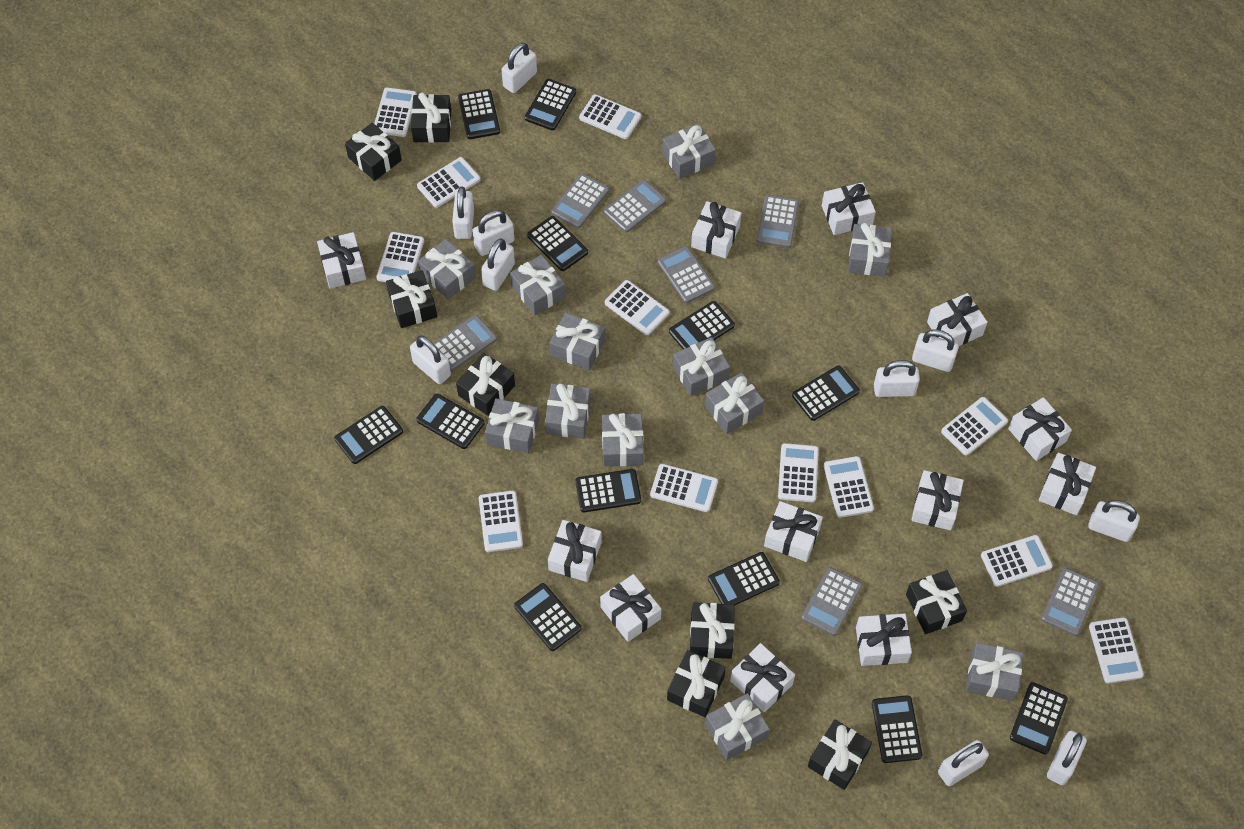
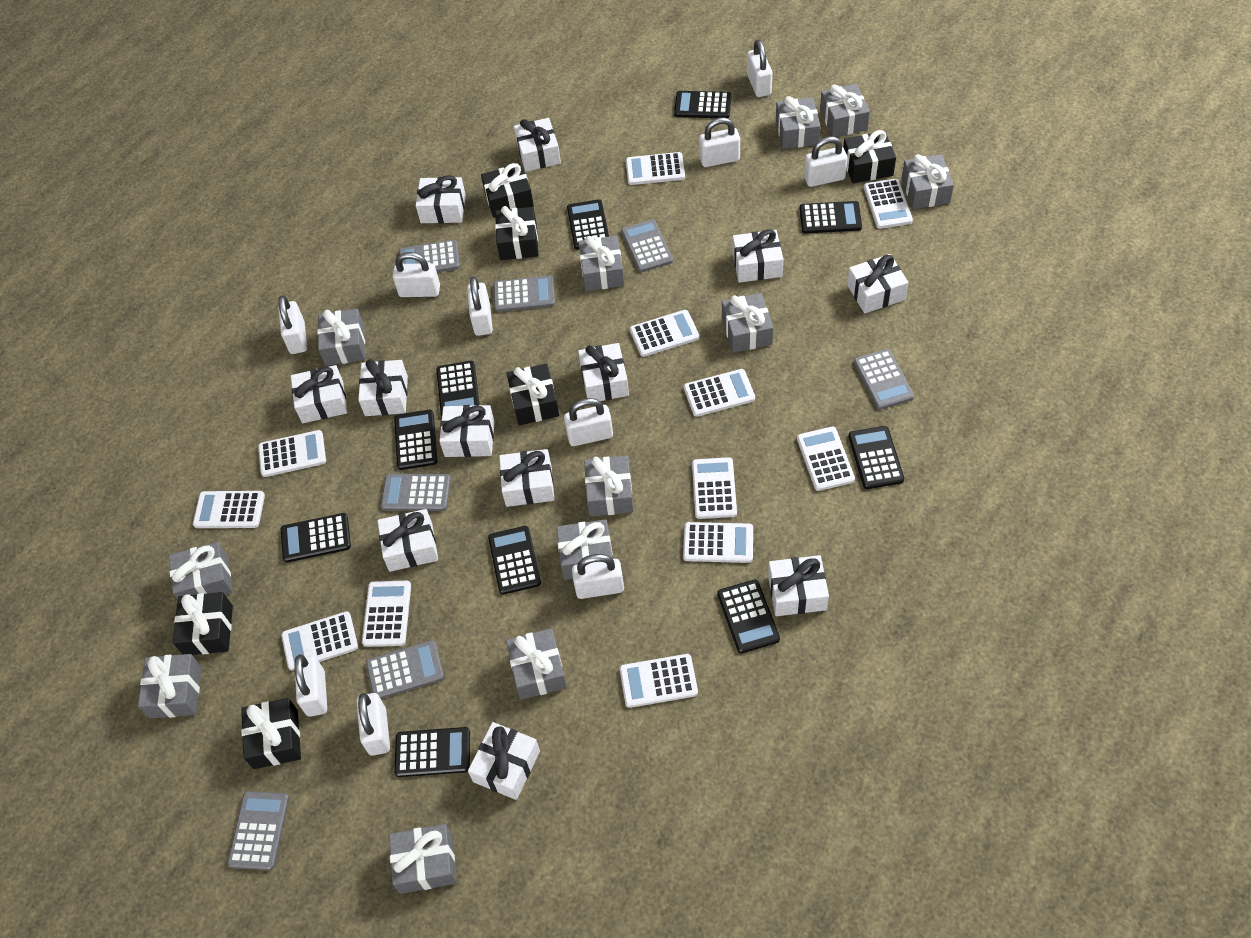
black calculator: [334,406,403,464] [416,394,485,449] [458,89,500,139] [514,583,581,651] [525,79,576,131] [527,216,588,271] [575,469,641,512] [669,301,735,349] [708,552,780,605] [792,366,860,421] [872,695,922,763] [1010,682,1068,755] = 12 -> [281,513,351,563] [394,410,437,470] [394,727,470,777] [436,361,480,416] [488,526,541,595] [567,199,609,250] [674,91,731,118] [717,580,780,653] [799,201,862,234] [848,426,904,489] = 10
black gift: [345,123,402,181] [386,270,437,328] [411,93,451,143] [456,353,515,416] [667,650,726,717] [690,602,735,659] [808,719,872,790] [906,570,967,634] = 8 -> [173,592,233,655] [241,698,301,769] [481,163,534,218] [495,206,538,260] [506,363,559,425] [843,130,896,183] = 6

